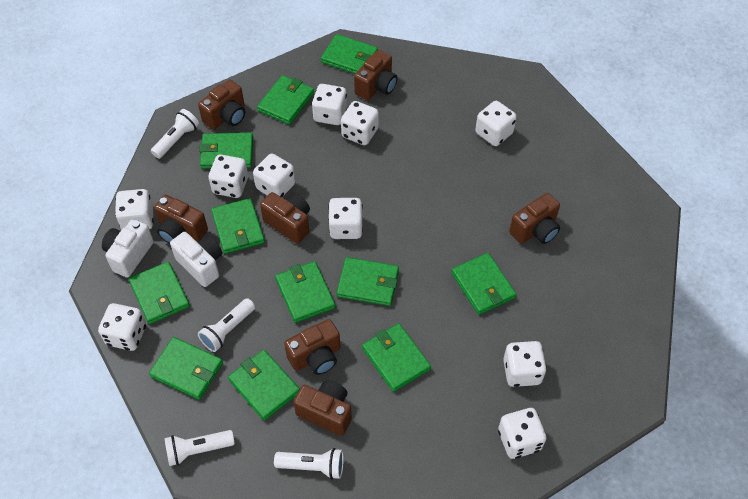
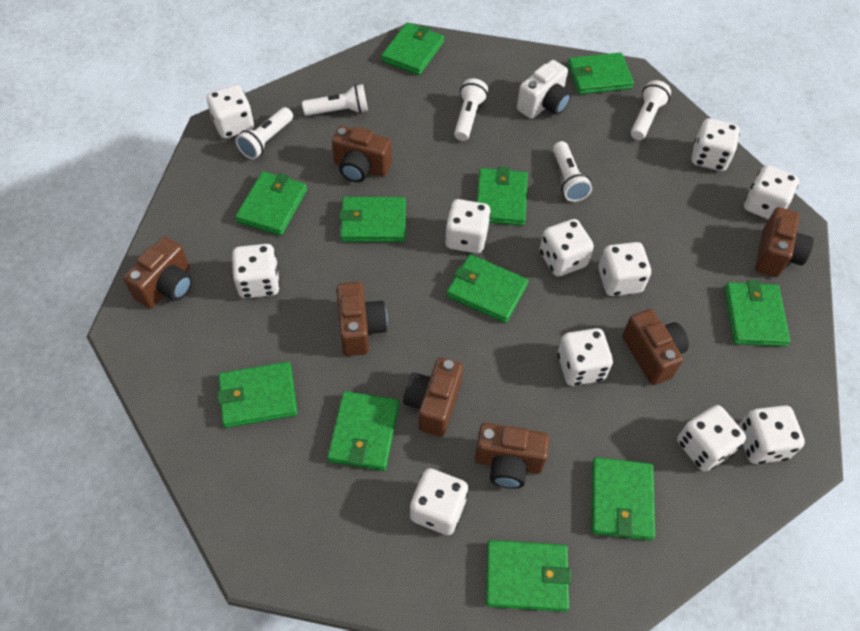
white camera: [102,219,154,277] [170,232,223,287] = 2 -> [517,60,571,119] = 1
white dice: [98,303,146,351] [115,189,154,230] [208,155,248,198] [253,154,295,197] [312,84,347,125] [328,198,363,239] [341,101,379,145] [475,101,517,146] [498,408,547,459] [503,341,547,387] = 10 -> [207,85,254,139] [232,244,280,299] [410,468,468,535] [445,199,491,254] [540,219,594,276] [557,328,613,386] [598,242,651,296] [677,405,746,471] [692,118,740,171] [738,405,805,464] [744,165,799,220] = 11
white flashlight: [151,109,199,159] [164,430,235,466] [198,298,255,352] [274,448,344,479] = 4 -> [236,107,293,159] [302,84,368,116] [454,78,488,141] [553,141,592,202] [631,80,671,140] = 5

